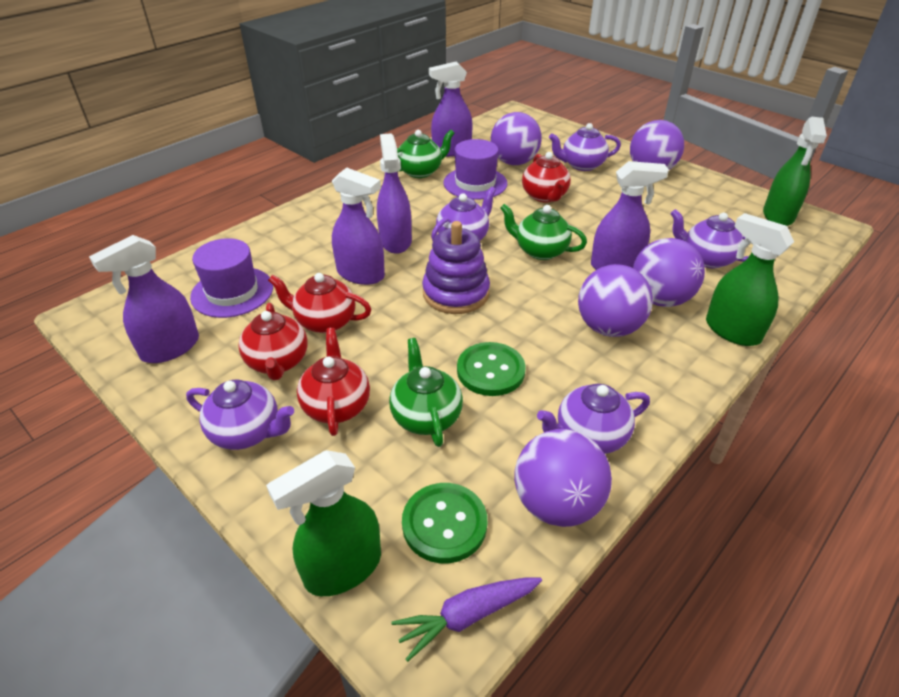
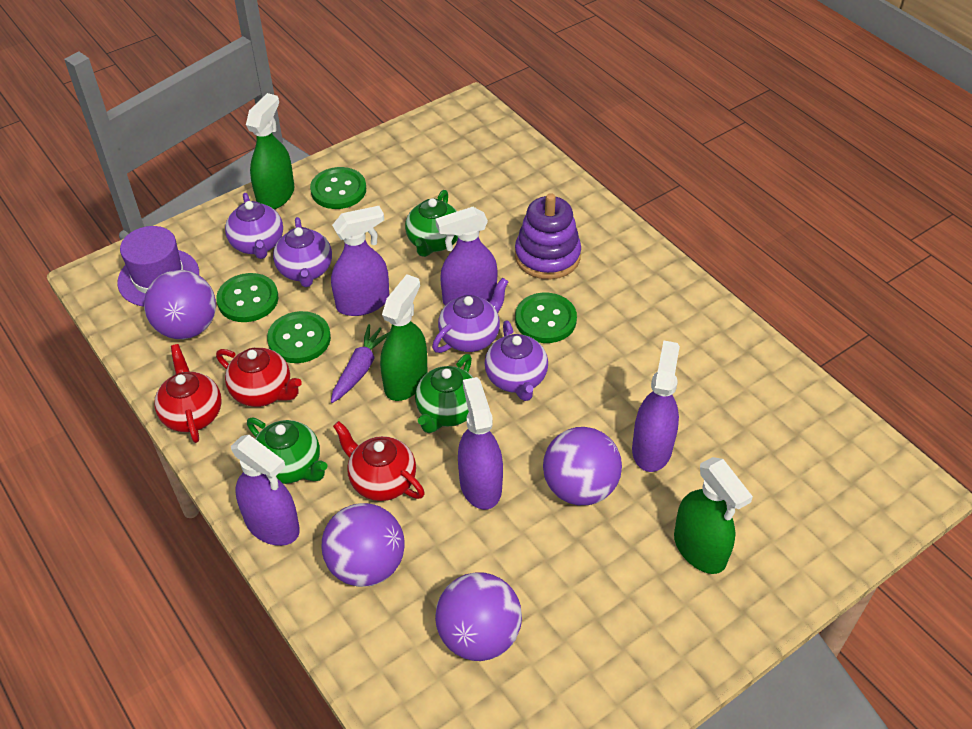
green button: [402,483,487,563] [457,342,526,396] = 2 -> [216,273,278,322] [267,311,331,363] [310,167,366,209] [515,293,577,343] = 4
purple ball: [491,112,542,165] [514,429,612,527] [578,264,653,337] [630,120,684,170] [633,238,705,307] = 5 -> [144,270,216,339] [322,503,405,587] [435,572,522,661] [543,427,622,505] = 4
purple hat: [190,238,273,318] [443,139,508,200] = 2 -> [117,226,199,307] = 1
purple teapot: [186,379,294,450] [431,187,496,241] [537,383,650,454] [549,123,621,171] [670,209,749,268] = 5 -> [225,193,283,259] [273,217,332,287] [432,278,509,353] [485,320,548,401] = 4
red teapot: [238,303,308,380] [268,273,371,333] [297,328,370,436] [522,152,571,202] = 4 -> [154,344,222,443] [216,348,302,407] [333,421,425,501] = 3

